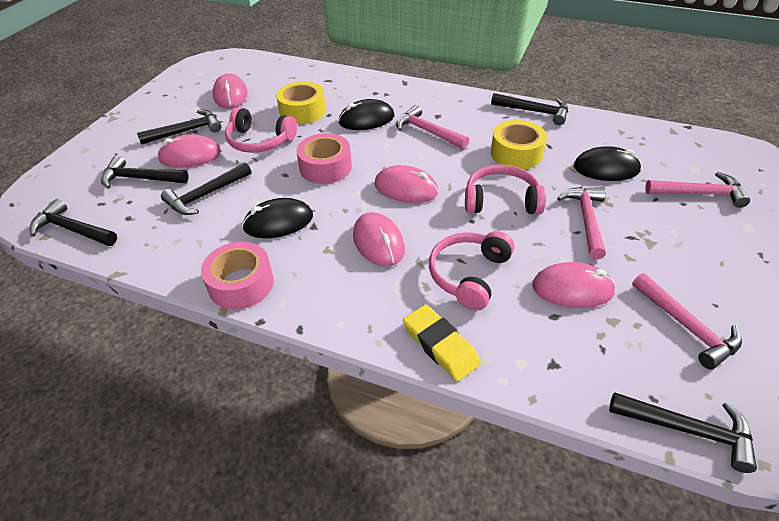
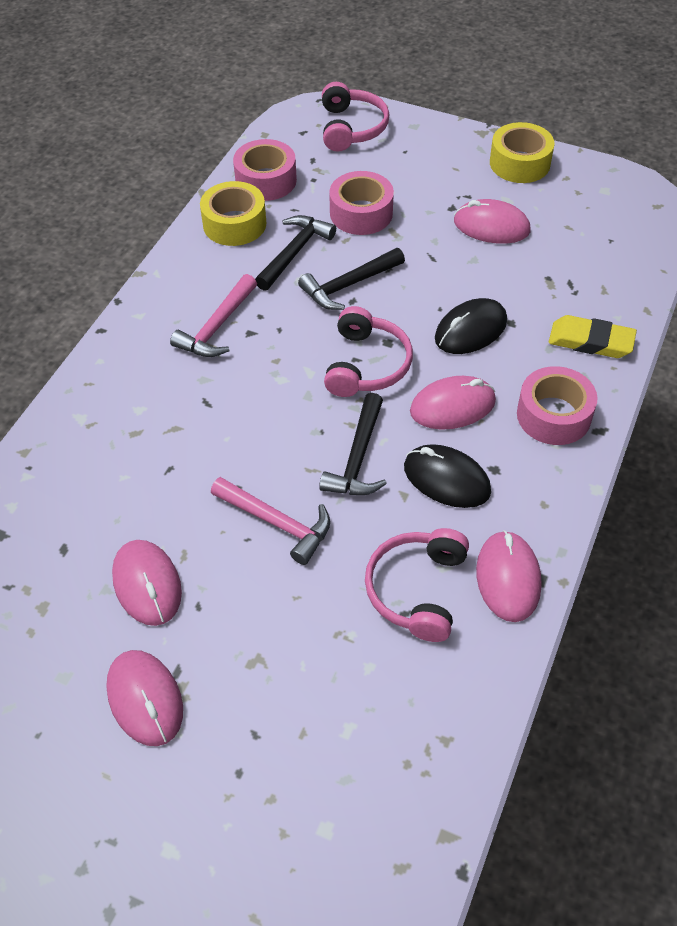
black hammer: [30,199,117,246] [101,156,189,189] [137,110,221,145] [161,162,252,215] [491,93,568,125] [609,392,757,473] = 6 -> [255,215,336,291] [298,248,405,310] [319,393,387,495] = 3
black mouse: [242,198,313,238] [338,99,395,130] [574,146,642,181] = 3 -> [404,444,491,508] [435,298,507,354] = 2
pink hammer: [396,105,469,149] [557,187,606,259] [632,273,742,369] [645,172,750,208] = 4 -> [170,274,257,357] [211,477,330,565] = 2
pink tape: [201,242,274,310] [296,133,352,184] = 2 -> [233,139,297,201] [329,171,394,235] [517,366,597,445] = 3

